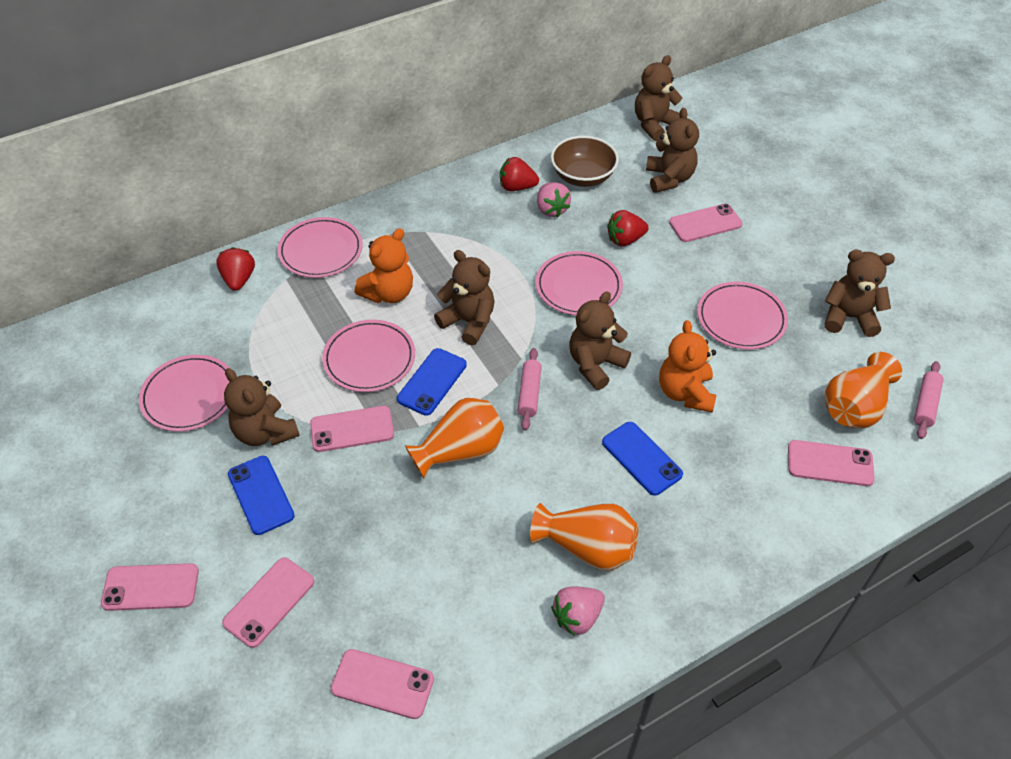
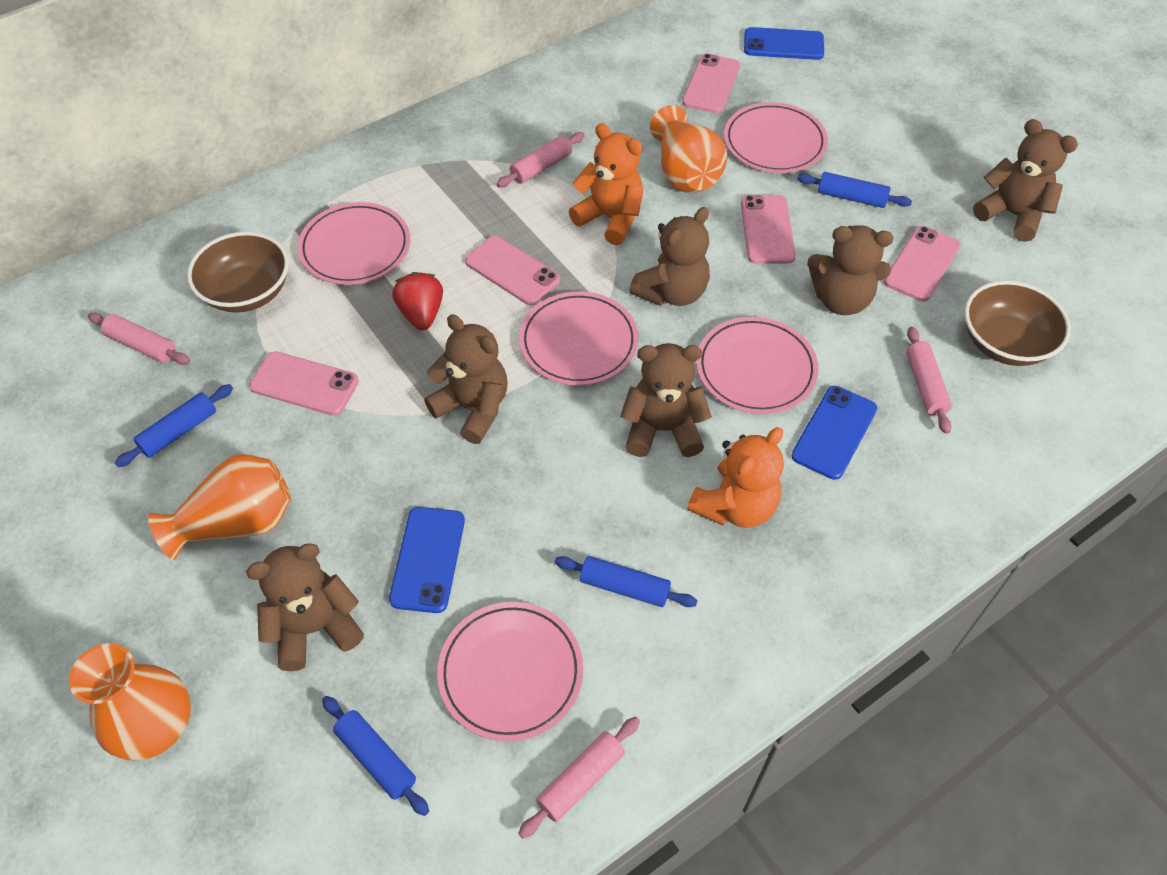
blue rolling pin: none = 0 -> [115,384,233,467] [322,696,429,816] [555,556,697,607] [797,172,912,208] = 4
brown bowl: [551,136,619,187] = 1 -> [187,232,289,313] [964,281,1071,366] = 2
pink phone: [101,563,199,611] [222,558,314,648] [310,406,394,452] [331,649,434,719] [669,204,742,242] [788,440,875,486] = 6 -> [249,351,359,416] [465,236,560,306] [682,54,740,113] [741,195,796,264] [884,226,961,301] = 5
pink rolling pin: [518,348,542,431] [914,361,944,439] = 2 -> [88,313,190,365] [497,132,585,187] [518,717,640,838] [906,326,952,434] = 4
pink strawberry: [537,182,571,217] [551,587,605,636] = 2 -> none = 0
red strawberry: [216,247,255,291] [500,157,539,191] [607,210,649,246] = 3 -> [392,272,443,331] = 1

